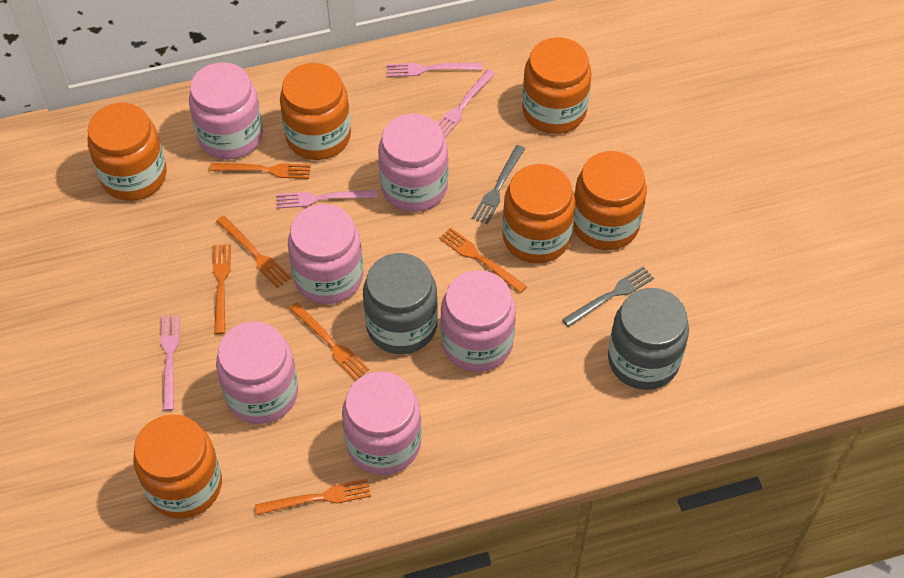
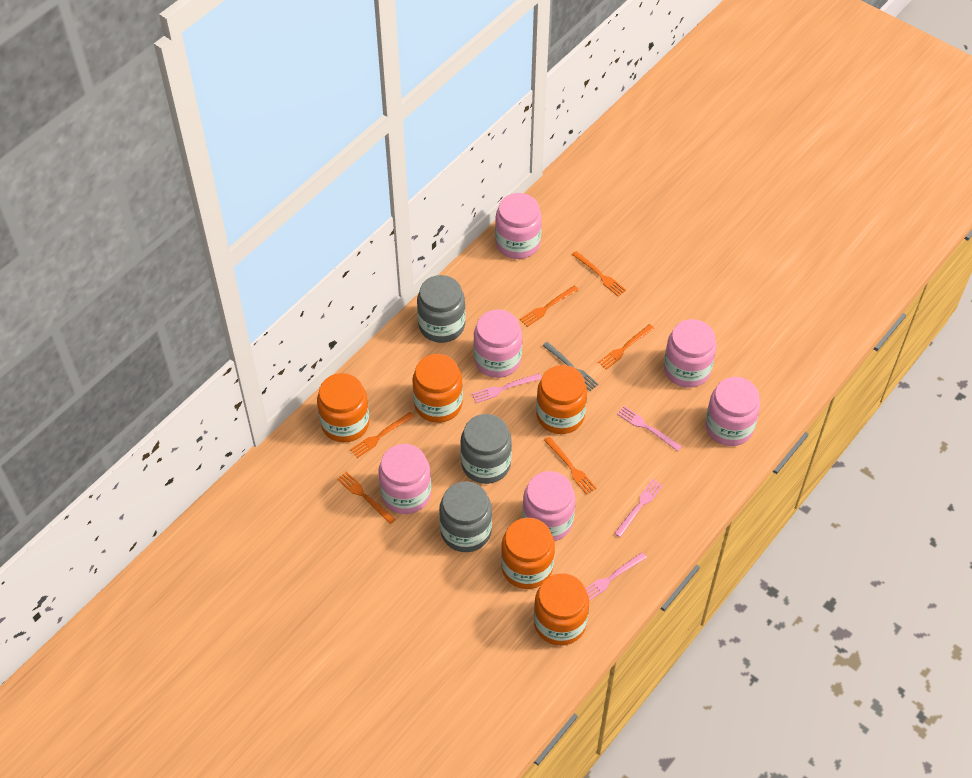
grey fork: [472,145,525,224] [562,266,654,327] = 2 -> [543,342,599,391] = 1
grey jar: [363,253,438,354] [608,288,689,390] = 2 -> [417,275,465,343] [439,481,492,552] [460,414,512,484] = 3
orange jar: [88,103,167,201] [133,414,222,519] [280,63,351,160] [502,164,575,263] [522,37,592,134] [573,151,647,250] = 6 -> [317,373,370,442] [412,354,463,423] [501,518,555,589] [534,573,589,646] [536,365,587,434] = 5

